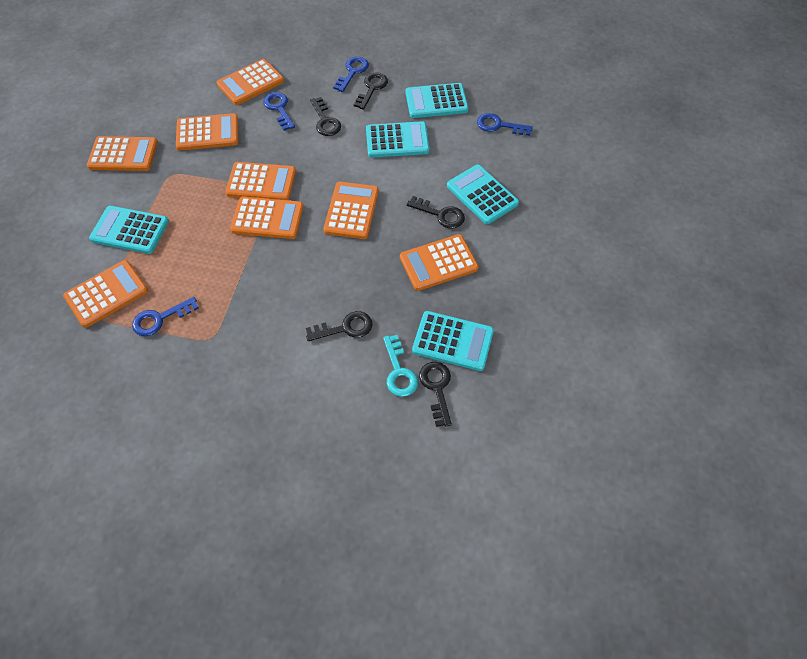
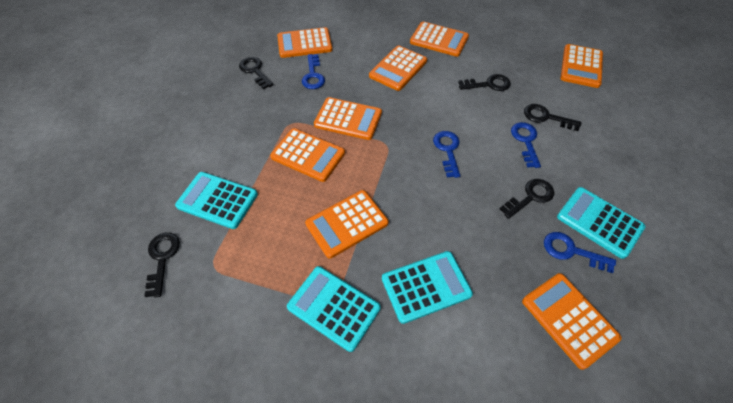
turquoise calculator: [89,206,169,254] [366,121,429,158] [405,83,469,118] [412,311,494,371] [447,165,519,224] = 5 -> [175,172,258,229] [287,266,381,352] [382,251,473,324] [557,187,646,259] = 4
turquoise key: [383,335,418,397] = 1 -> none = 0

